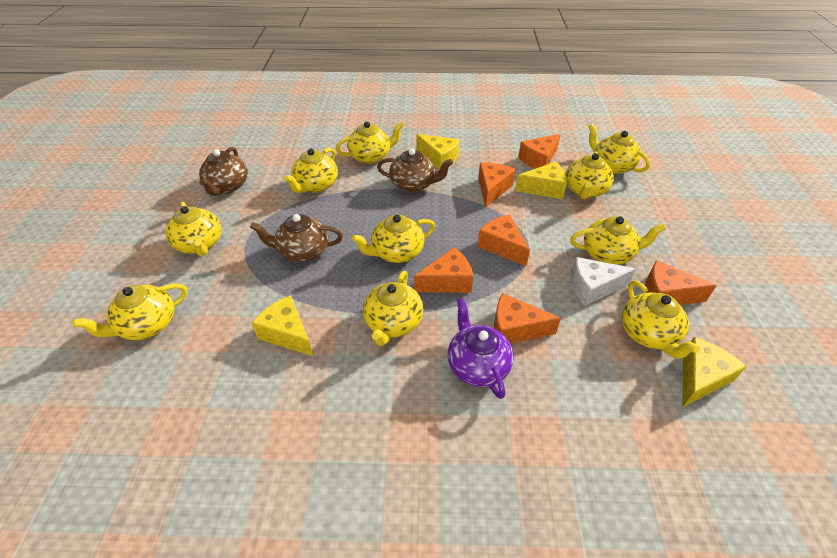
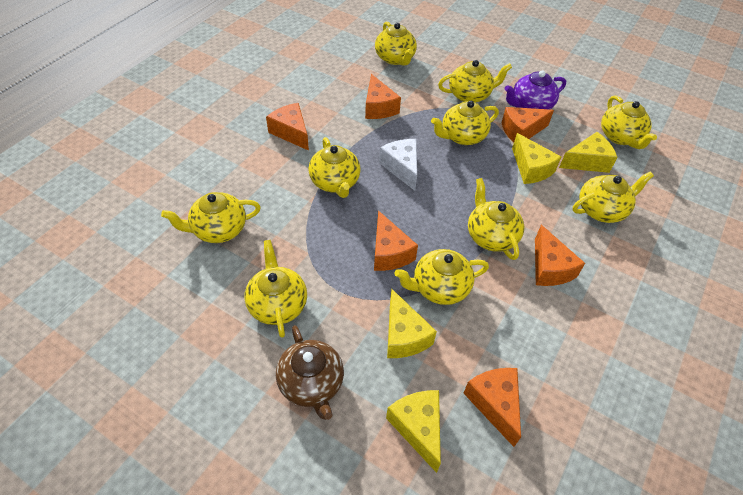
brown teapot: [199,147,248,196] [250,214,343,262] [377,148,453,193] = 3 -> [276,325,344,420] = 1

